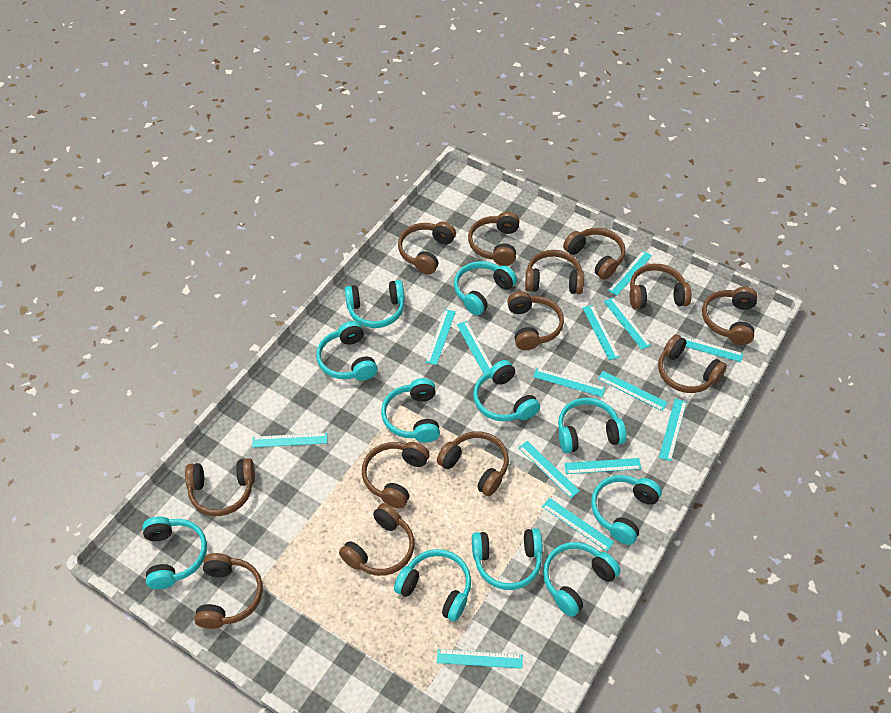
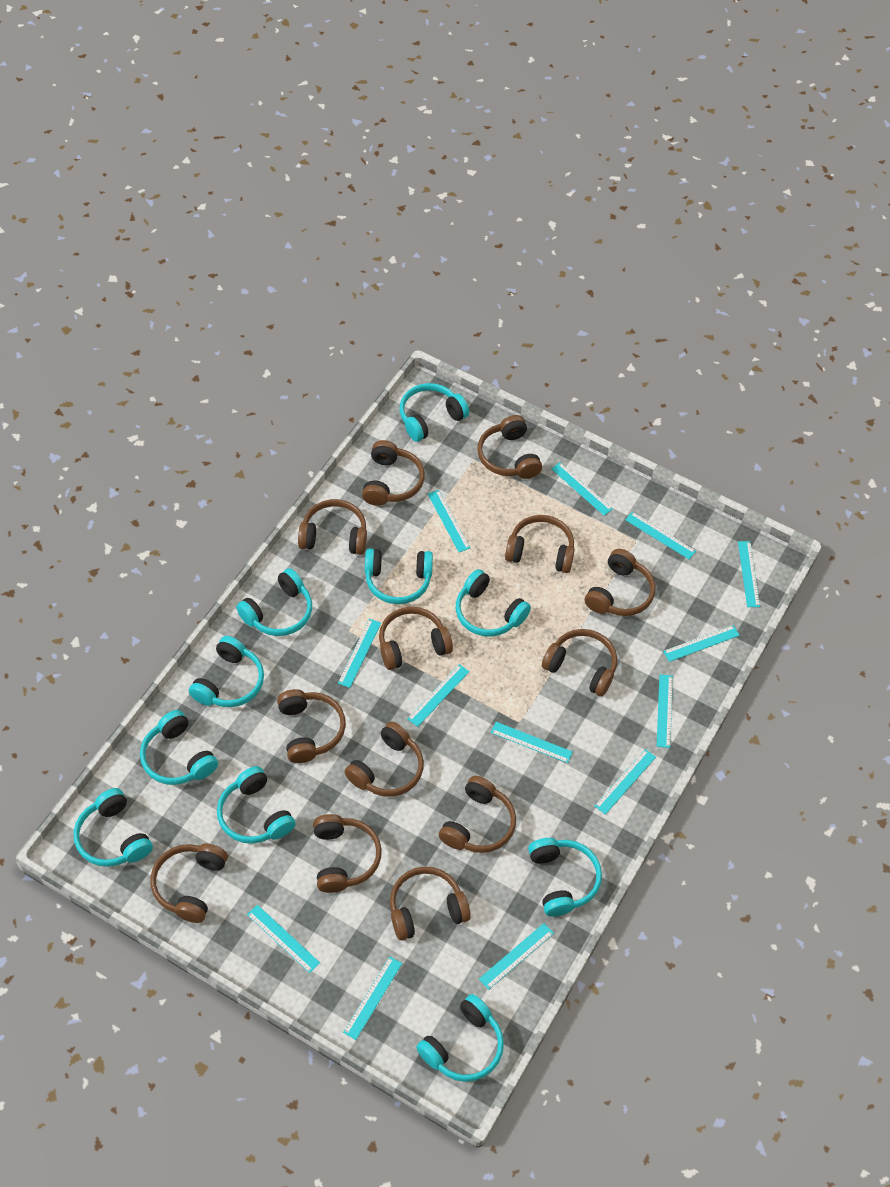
turquoise headphones: [143,517,207,589] [316,321,377,381] [345,280,405,328] [381,378,440,443] [394,549,471,622] [454,261,517,316] [472,528,543,590] [473,360,540,421] [543,542,621,617] [558,398,626,453] [591,475,662,545] = 11 -> [74,788,153,867] [140,710,218,785] [189,636,264,707] [217,766,296,844] [236,568,312,636] [365,548,433,604] [399,383,469,442] [416,994,504,1082] [456,569,531,637] [528,838,602,917] = 10
turquoise ruler: [252,433,327,448] [426,309,456,365] [437,649,523,669] [457,321,492,374] [518,441,580,498] [533,368,605,397] [542,498,614,551] [564,458,641,474] [583,305,620,360] [598,371,668,411] [604,297,651,350] [608,251,652,296] [659,399,687,461] [674,334,743,362] = 14 -> [247,905,320,973] [338,619,381,688] [343,956,402,1040] [408,664,469,727] [428,490,470,552] [479,923,554,990] [491,722,573,763] [551,462,613,516] [595,749,656,815] [625,512,696,559] [657,674,673,748] [663,625,740,662] [738,541,760,607] = 13

